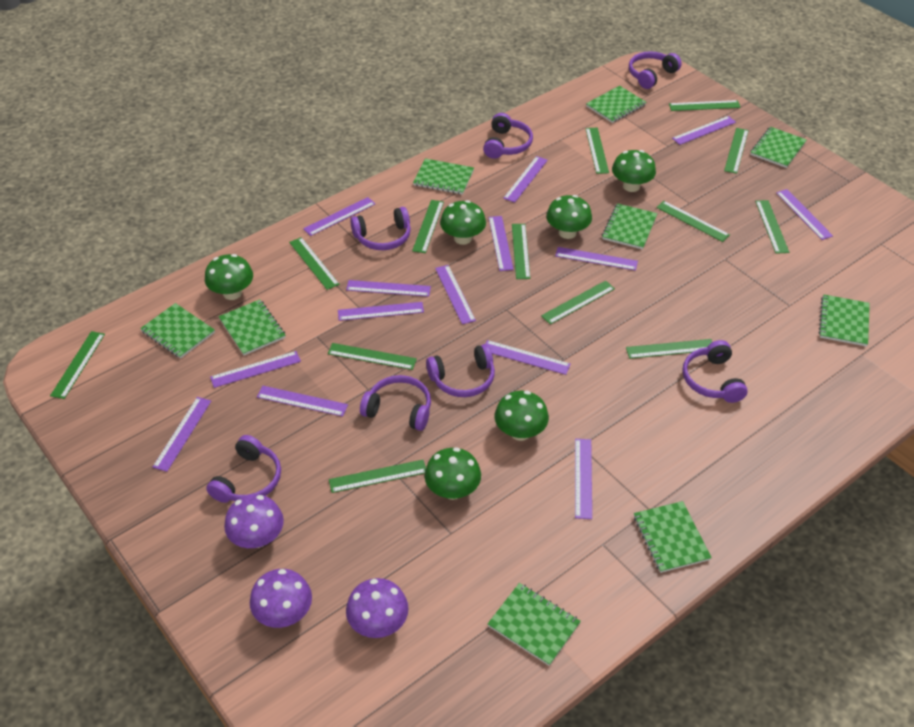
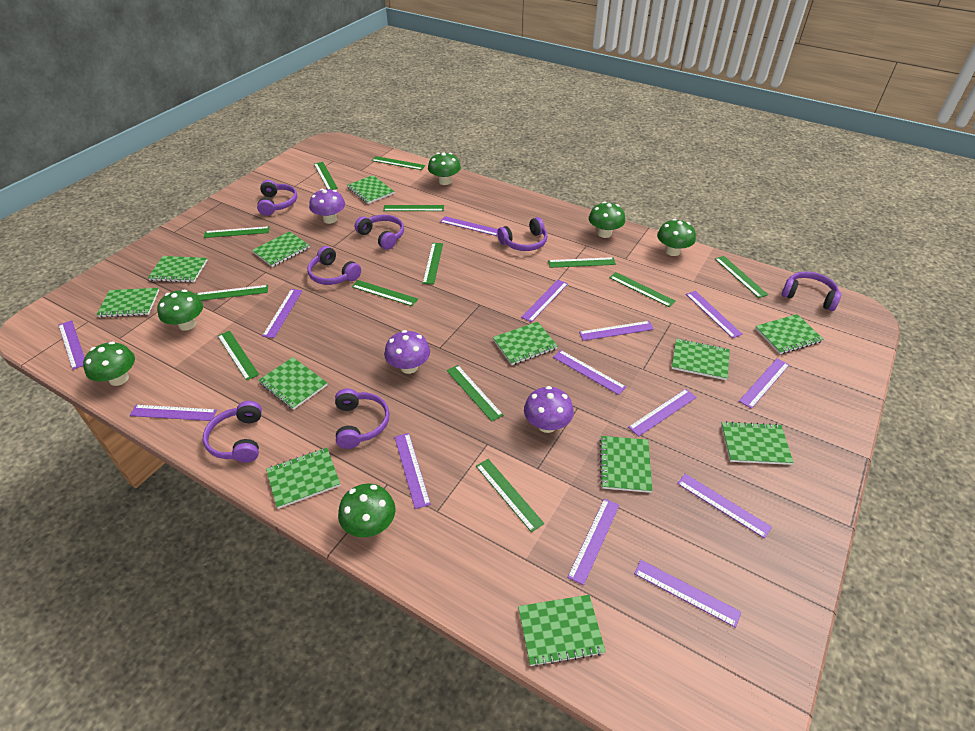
green notebook: [140,303,215,358] [218,299,286,355] [413,158,474,195] [487,583,581,666] [586,86,646,123] [602,203,658,249] [634,501,712,573] [750,127,807,168] [819,294,870,346] = 9 -> [97,288,159,317] [148,256,208,283] [252,231,310,267] [258,357,327,410] [266,448,340,509] [347,175,394,204] [493,322,558,365] [518,595,606,667] [599,436,653,493] [671,338,730,380] [721,421,794,465] [755,314,824,354] = 12

